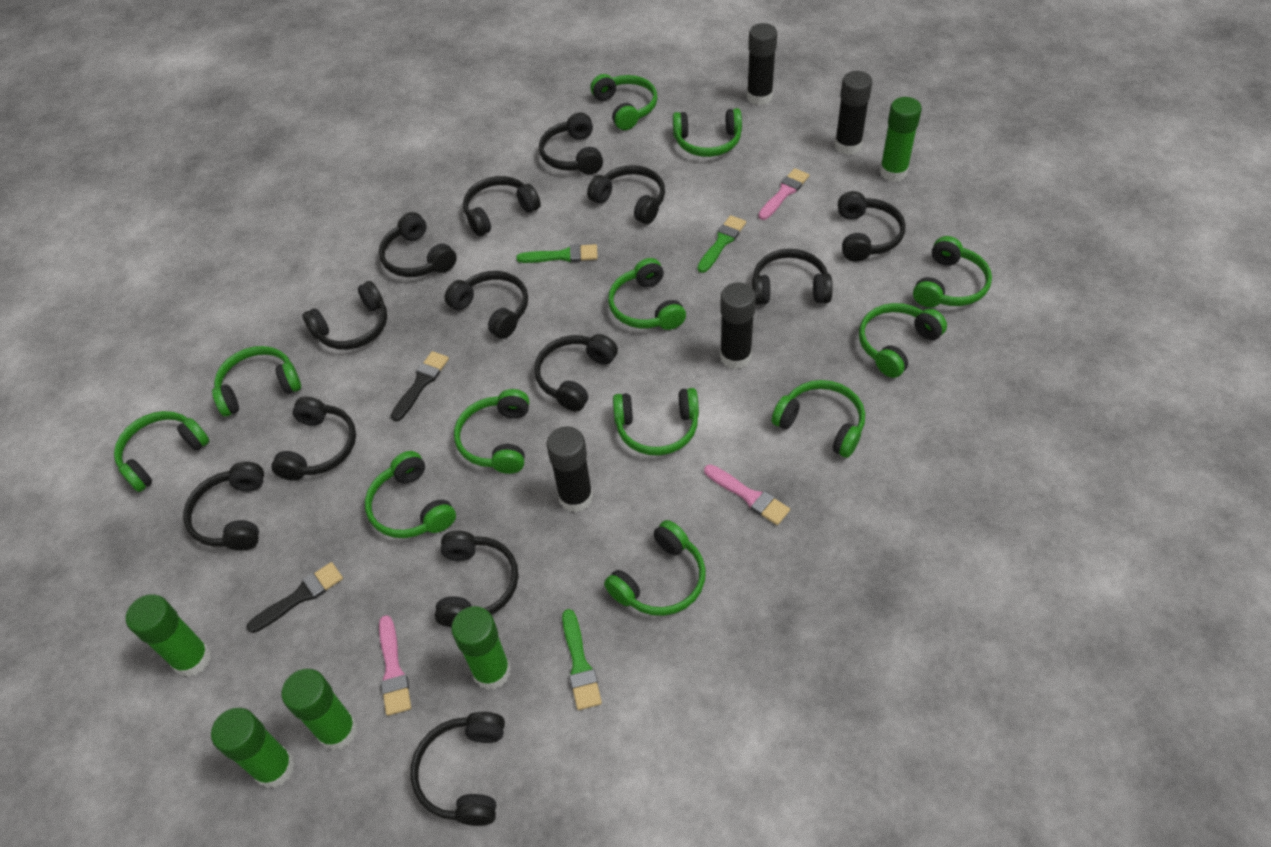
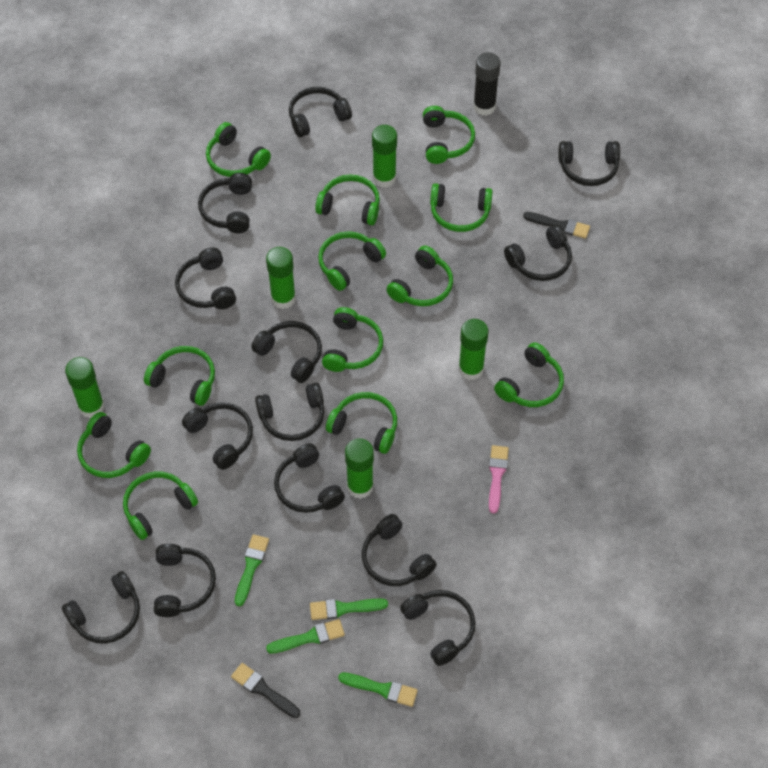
black glue stick: [547,426,593,513] [720,283,756,369] [747,23,777,106] [834,71,872,155] = 4 -> [473,52,501,116] = 1
green brush: [516,244,598,263] [562,609,602,710] [697,215,746,273] = 3 -> [235,534,269,606] [266,619,345,653] [310,598,388,620] [338,673,418,707] = 4
pink brush: [379,615,411,716] [704,464,790,525] [758,168,809,220] = 3 -> [489,445,509,513] = 1

